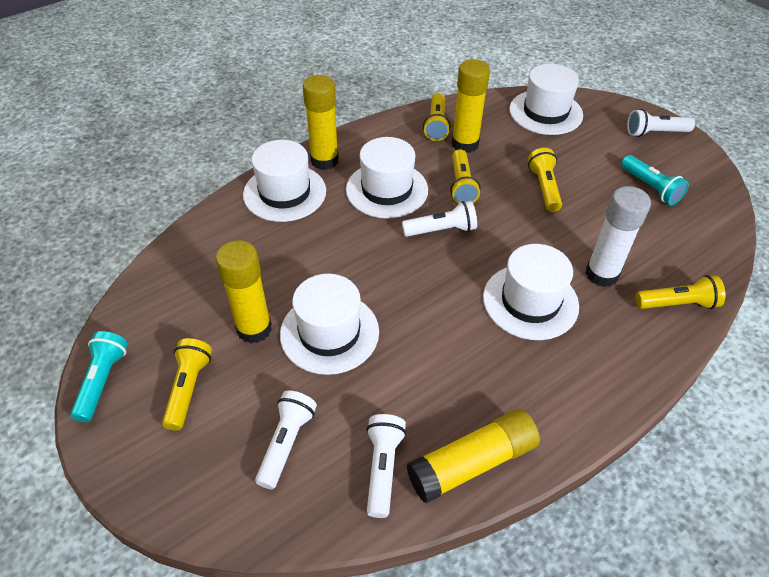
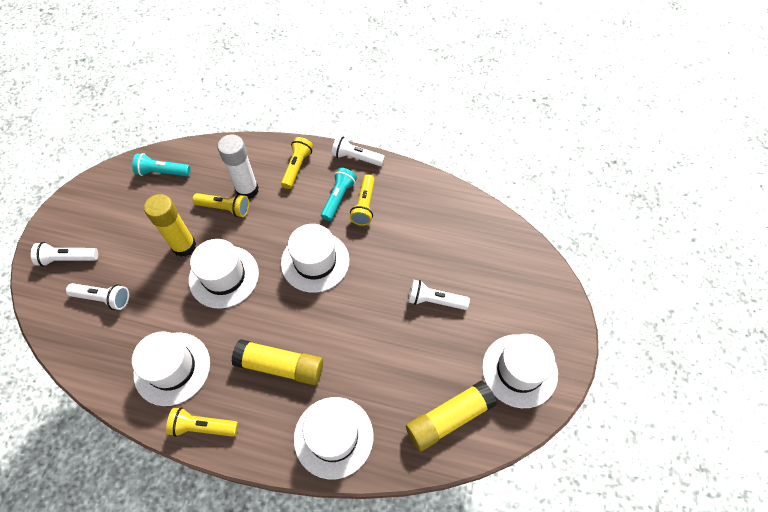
yellow flashlight: [162,338,212,430] [423,93,451,141] [450,149,480,204] [528,148,562,212] [635,275,726,309] = 5 -> [166,407,238,437] [193,193,249,217] [281,137,313,189] [350,174,375,226] = 4
yellow glue stick: [216,240,272,343] [303,75,339,170] [406,409,540,503] [451,59,490,153] = 4 -> [144,194,196,257] [231,339,323,385] [406,381,497,451] = 3

